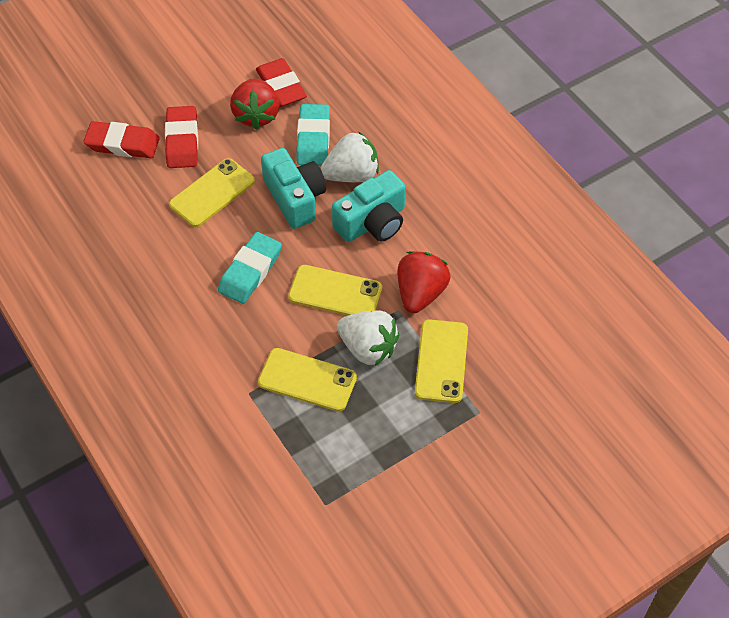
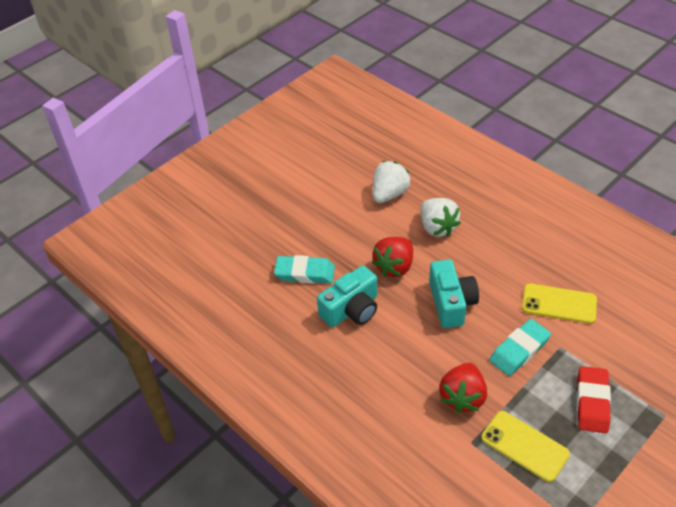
red eraser: [84,121,160,158] [165,106,198,168] [256,58,307,107] = 3 -> [577,366,611,433] = 1
yellow phone: [169,158,255,227] [258,348,357,412] [288,265,382,316] [415,319,468,403] = 4 -> [481,411,570,482] [522,283,597,324] = 2

